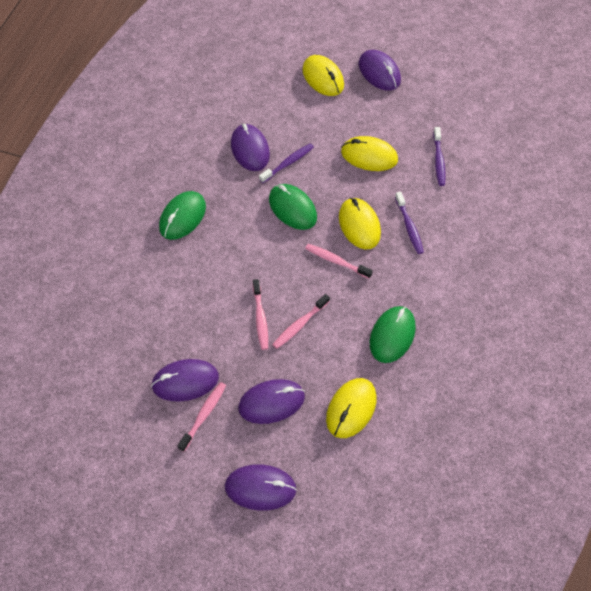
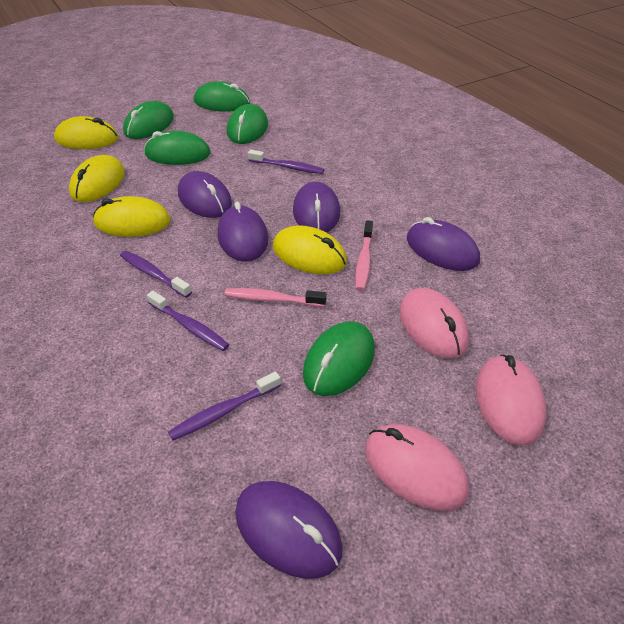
green mouse: [159,191,206,240] [269,184,317,230] [370,306,416,363] = 3 -> [123,101,174,139] [144,131,210,165] [194,81,250,112] [227,104,268,144] [303,321,375,396] = 5
pink mouse: none = 0 -> [365,424,469,511] [399,288,469,359] [476,355,547,446] = 3
pink toothbrush: [178,382,226,452] [253,279,268,350] [272,294,330,349] [305,244,373,279] = 4 -> [224,288,327,307] [355,221,373,291] = 2
purple toothbrush: [259,143,314,183] [395,192,424,254] [433,127,446,186] = 3 -> [120,251,192,298] [147,291,229,351] [168,371,281,441] [248,150,325,174] = 4

